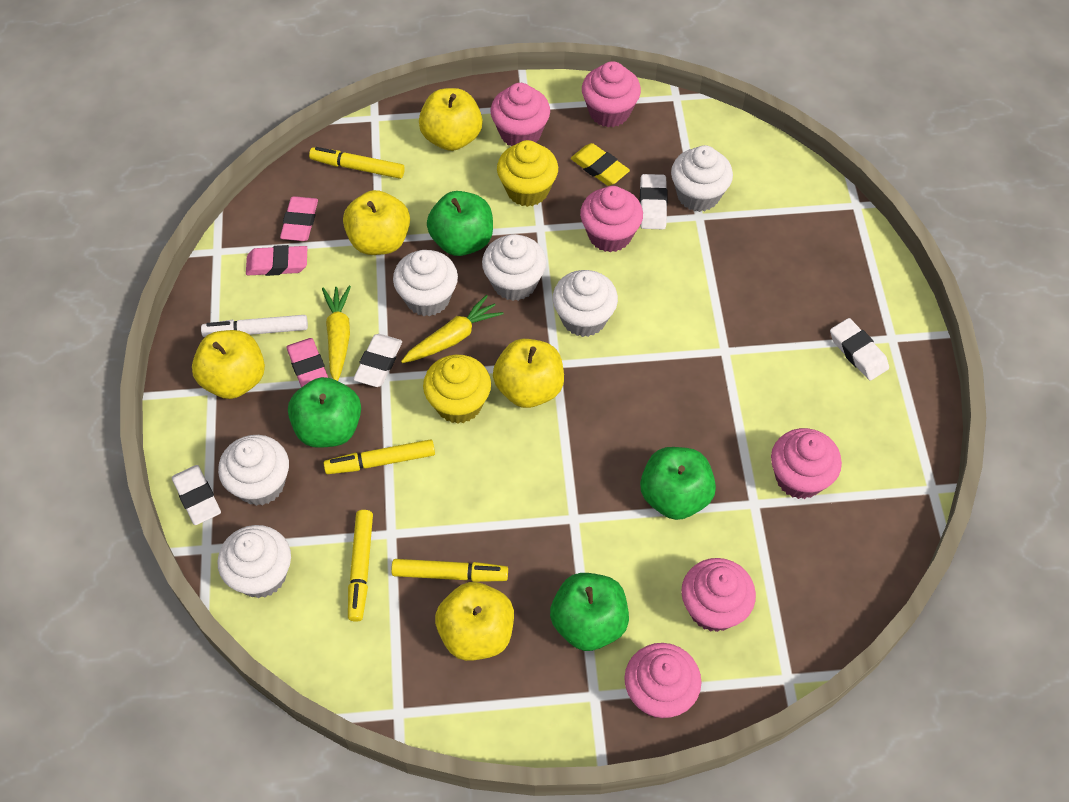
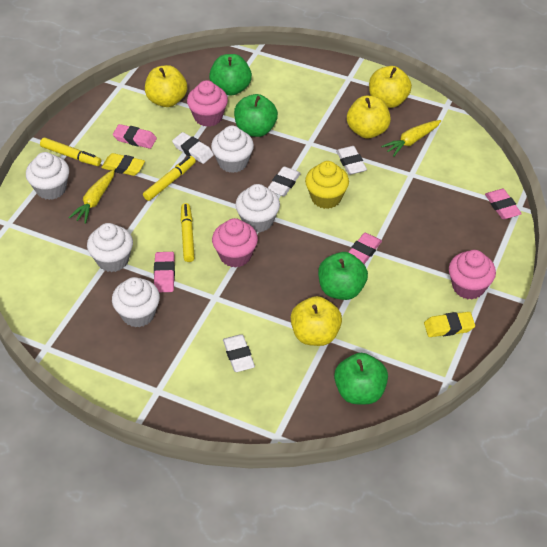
pink cupcake: [491,83,550,146] [580,186,643,252] [582,61,641,127] [624,643,701,719] [681,558,756,632] [771,428,842,499] = 6 -> [187,80,228,127] [212,218,258,268] [449,250,496,299] = 3
pink eraser: [246,245,307,276] [280,196,318,241] [286,338,328,388] = 3 -> [113,124,157,149] [154,252,175,292] [348,233,382,264] [485,189,522,219] = 4
white cupcake: [218,435,289,506] [218,525,291,598] [393,250,458,316] [482,234,546,301] [553,270,618,337] [671,145,733,212] = 6 -> [26,152,69,200] [87,223,133,272] [112,277,160,327] [211,126,254,173] [235,184,280,232] = 5
white marker: [201,315,308,337] = 1 -> none = 0
yellow apple: [192,330,265,399] [343,190,410,255] [419,88,483,151] [435,582,514,661] [493,339,564,408] = 5 -> [145,65,187,107] [291,296,342,346] [347,96,391,138] [369,66,412,108] = 4
yellow cupcake: [423,354,491,424] [497,140,558,207] = 2 -> [305,161,349,209] = 1
yellow eraser: [571,143,630,186] = 1 -> [101,153,145,176] [424,312,475,337] = 2
yellow marker: [309,147,405,179] [324,439,435,474] [348,510,373,622] [391,559,508,582] = 4 -> [40,138,101,166] [143,156,196,201] [181,203,195,262] = 3

